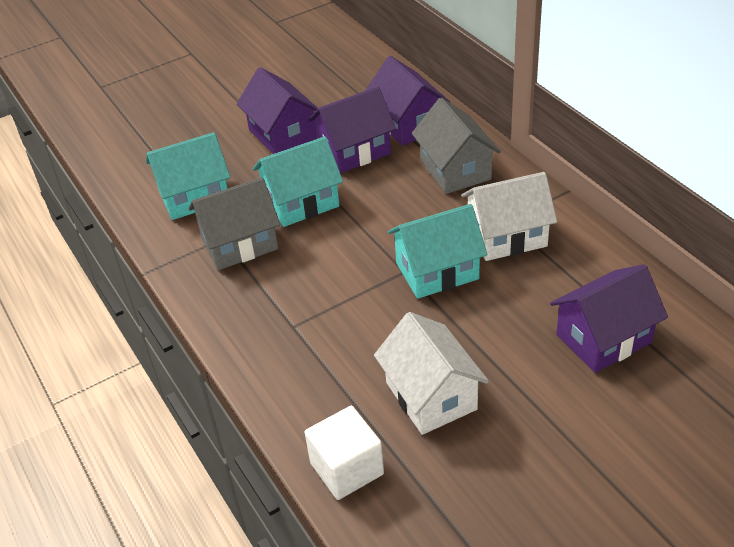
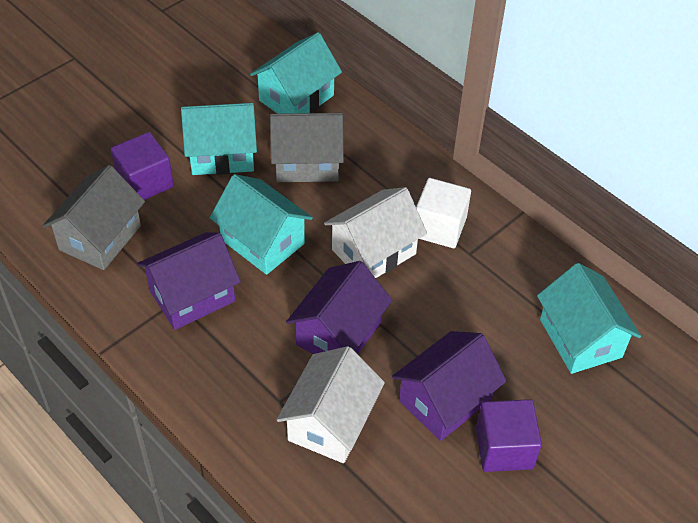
purple cube: none = 0 -> [111,132,174,200] [476,399,542,472] = 2
purple house: [237,67,318,154] [308,87,396,173] [365,56,450,146] [550,264,668,373] = 4 -> [137,232,241,330] [286,261,392,354] [392,331,506,441] = 3
turquoise house: [146,132,230,220] [253,136,343,227] [388,204,487,299] = 3 -> [181,103,257,175] [210,174,313,275] [250,32,342,114] [537,263,641,374] = 4

